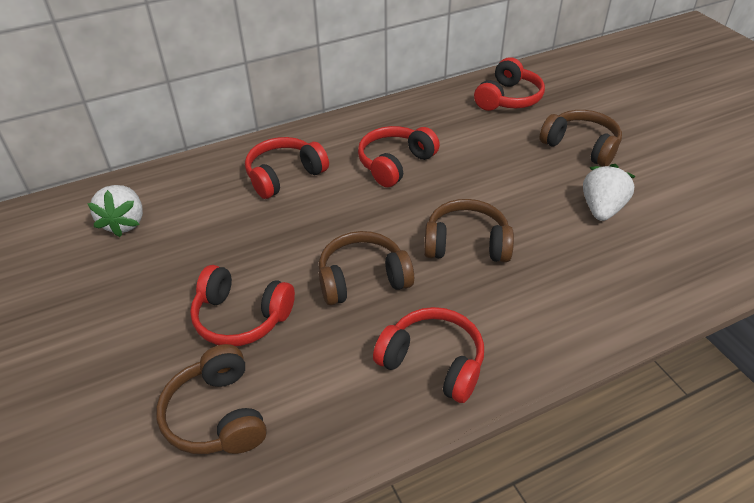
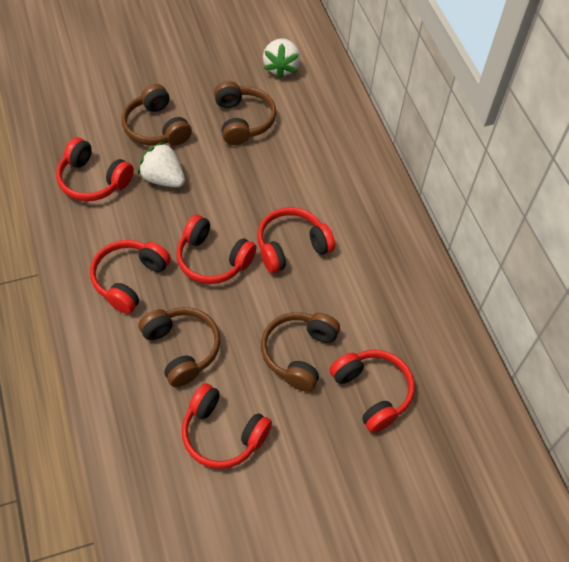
red headphones: [190,265,295,346] [245,137,329,199] [358,126,440,187] [373,307,484,403] [474,57,545,111] = 5 -> [56,137,134,201] [90,240,171,314] [176,215,257,284] [181,383,272,469] [257,207,335,273] [330,350,415,433] = 6

